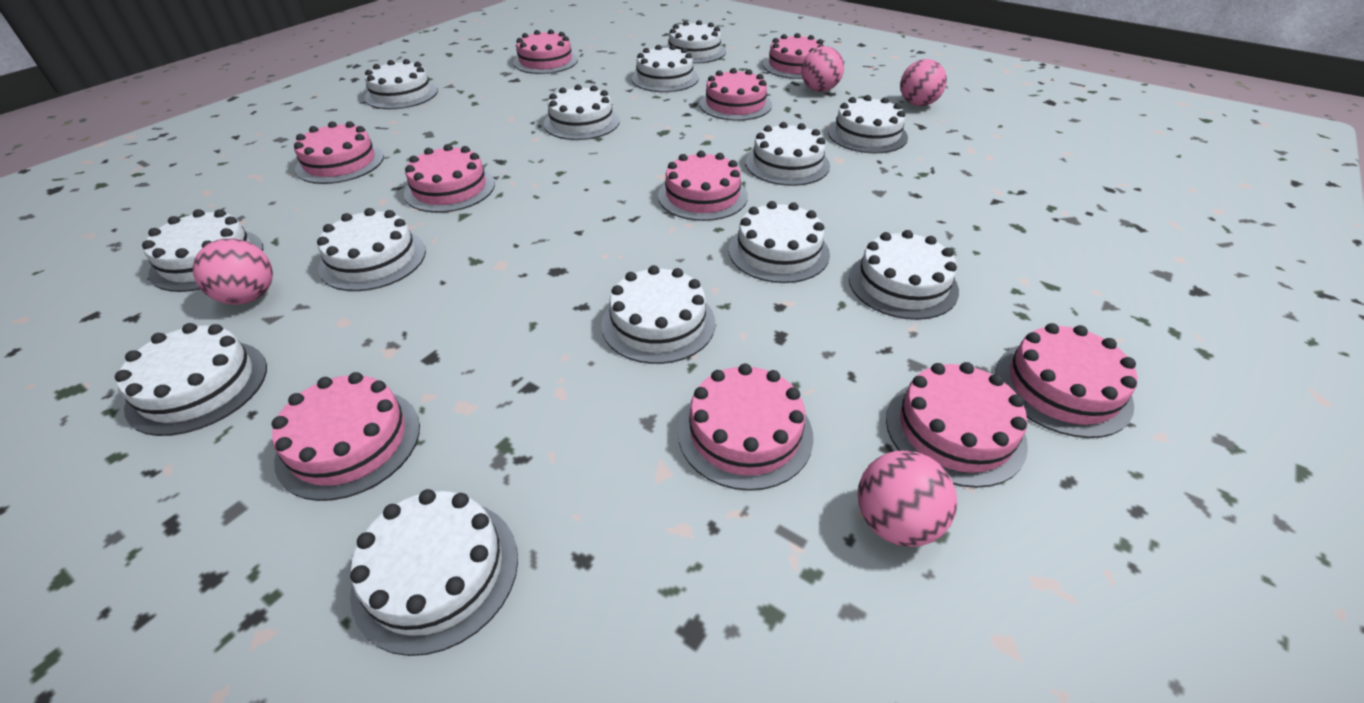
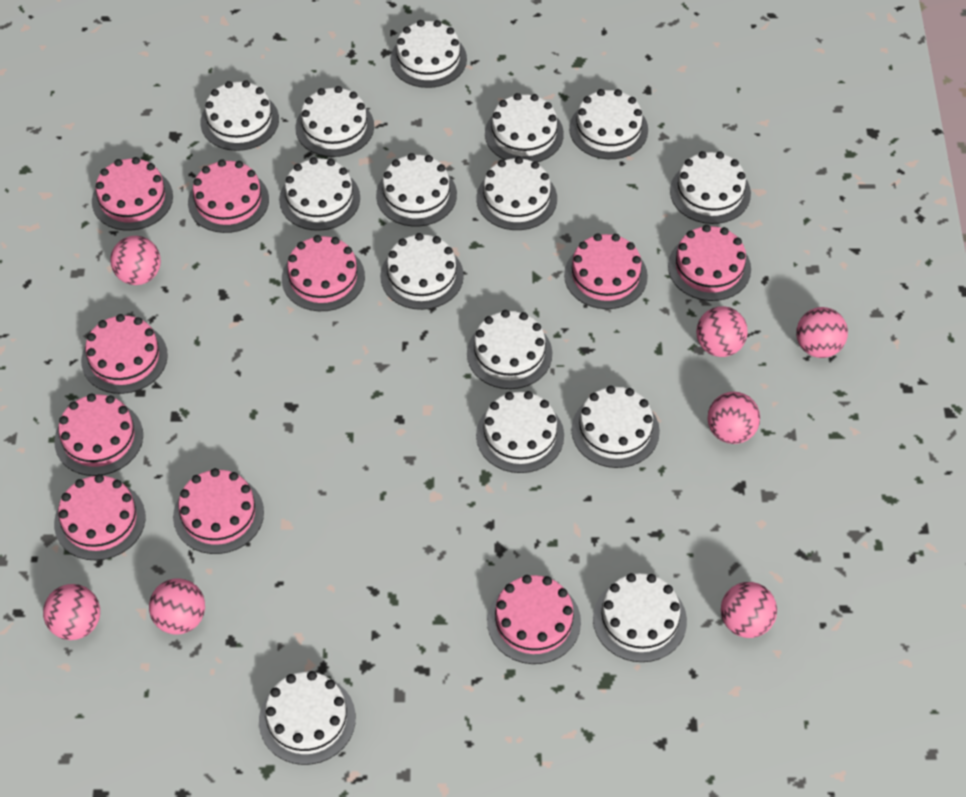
pink ball: [193,238,273,305] [801,46,844,92] [858,450,957,547] [900,59,947,106] = 4 -> [43,584,100,640] [110,236,161,285] [149,578,205,635] [696,306,748,357] [707,392,760,444] [721,582,777,638] [796,307,848,358] = 7
white cake: [115,323,267,436] [142,209,263,292] [317,208,426,291] [350,489,518,656] [364,59,438,109] [544,84,620,140] [601,265,715,364] [632,45,699,92] [665,20,726,64] [729,201,830,283] [746,122,830,186] [828,95,908,153] [849,230,959,320] = 13 -> [200,80,279,151] [259,671,356,765] [279,157,360,231] [295,86,374,157] [376,153,457,226] [380,233,464,310] [390,20,467,88] [467,310,552,389] [476,391,564,473] [477,157,557,230] [485,93,564,162] [569,89,648,159] [571,386,660,468] [593,573,687,662] [670,151,751,224] = 15

